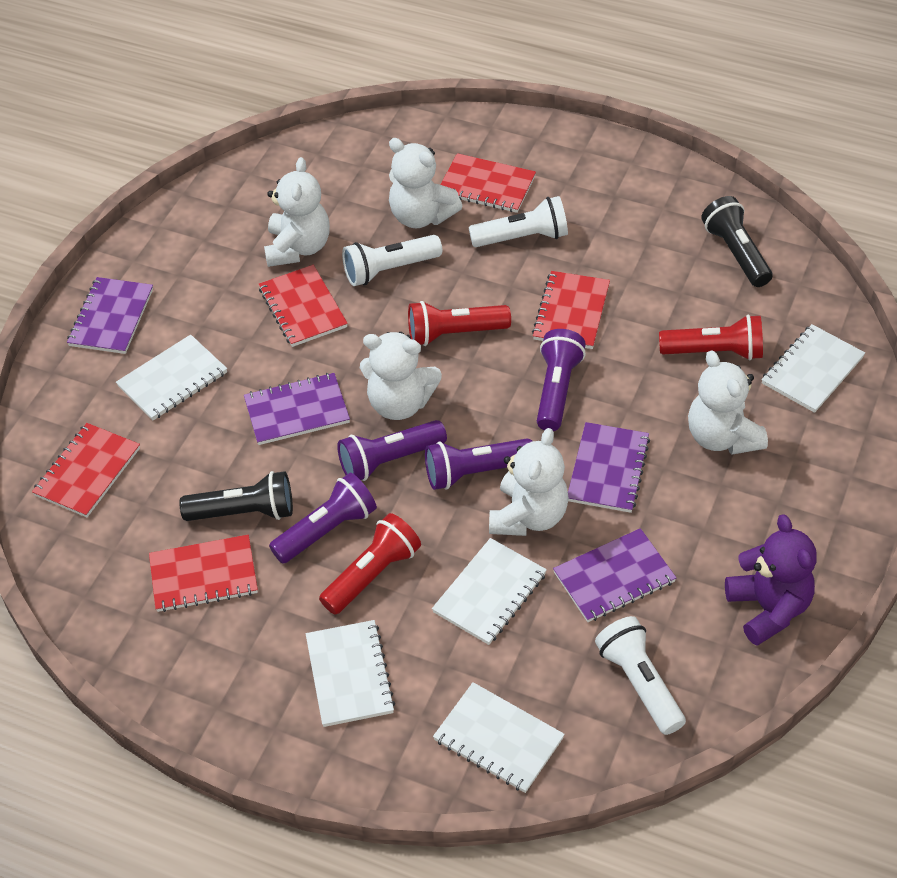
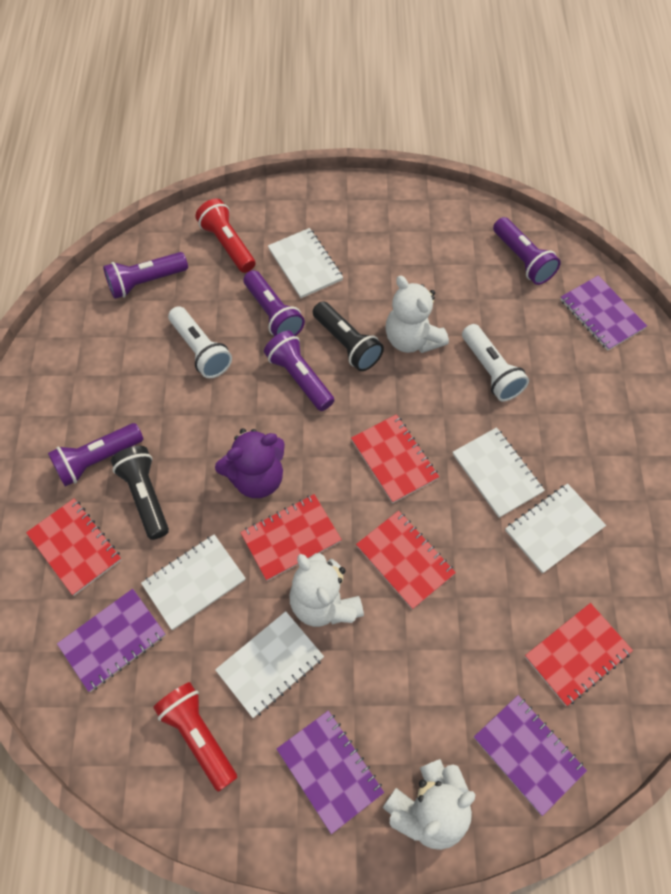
purple flashlight: [269,473,377,564] [337,420,447,481] [425,438,533,490] [537,329,586,431] = 4 -> [48,423,143,486] [103,252,188,299] [243,270,305,336] [264,331,335,411] [493,217,561,285] = 5
red flashlight: [319,513,421,615] [408,301,511,346] [659,315,763,360] = 3 -> [153,682,237,792] [195,199,256,273] = 2
white flashlight: [342,235,442,286] [469,196,568,247] [595,616,686,735] = 3 -> [168,306,232,378] [462,324,529,401] = 2
white teddy bear: [264,157,330,267] [360,332,442,420] [389,138,462,229] [489,428,569,536] [688,350,768,455] = 5 -> [289,553,364,627] [383,759,476,850] [385,276,449,353] = 3

